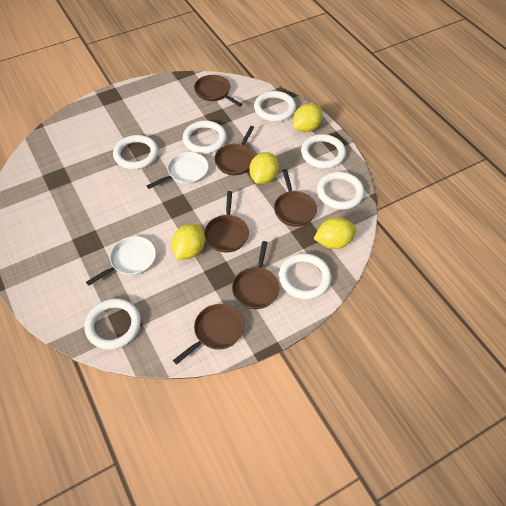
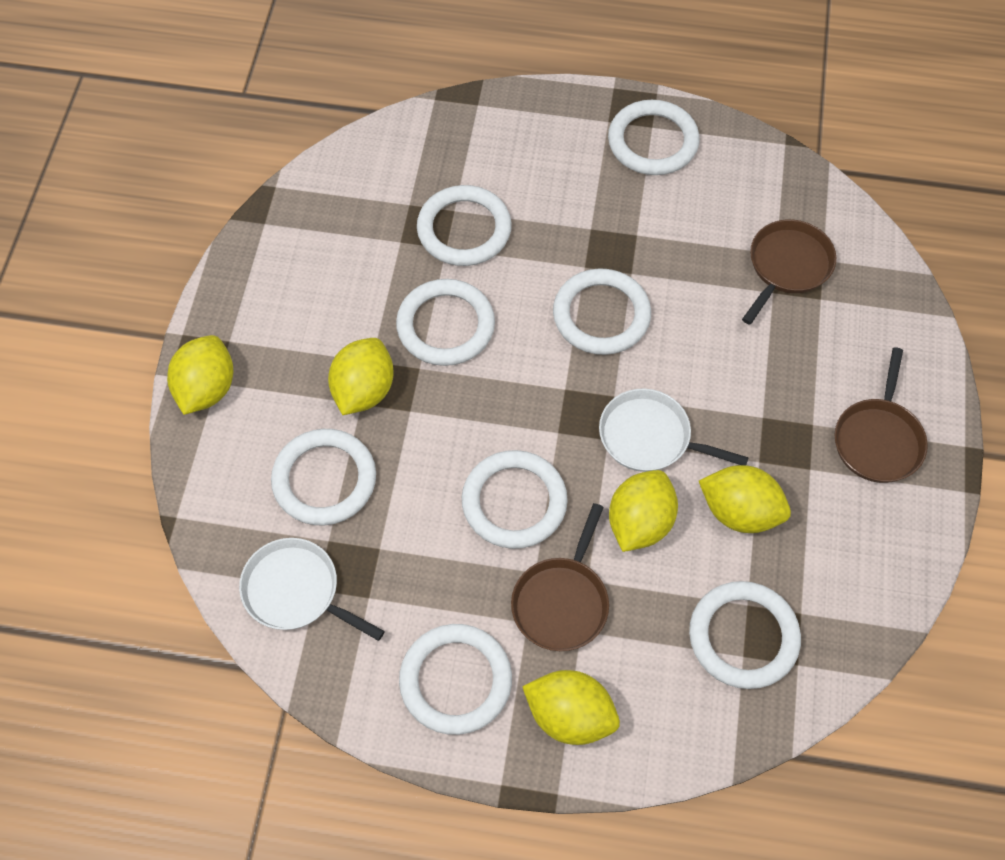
brown pan: [173,304,244,365] [194,75,242,107] [204,191,249,253] [214,126,255,175] [232,241,280,309] [274,169,317,227] = 6 -> [511,503,609,651] [742,219,836,325] [834,347,928,483] = 3
white ring: [85,298,141,350] [113,135,158,169] [183,121,227,154] [254,91,296,122] [279,253,331,300] [301,134,346,169] [317,172,364,210] = 7 -> [271,429,376,525] [396,279,495,366] [399,624,512,735] [417,185,512,266] [462,450,568,549] [553,268,651,355] [608,100,700,175] [689,581,801,689] = 8
yellow lemon: [172,224,205,260] [249,152,279,184] [293,104,322,132] [314,217,357,249] = 4 -> [167,335,233,415] [328,338,394,415] [522,670,620,745] [609,470,678,552] [699,465,791,533] = 5

